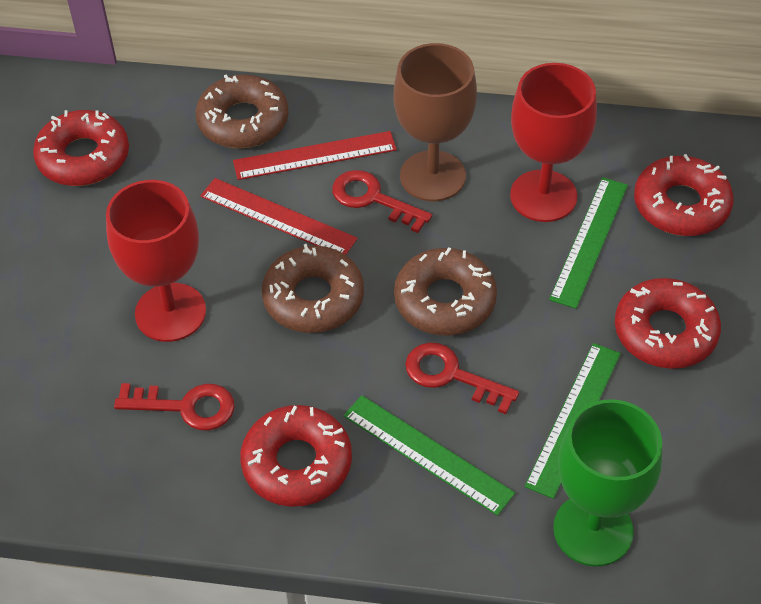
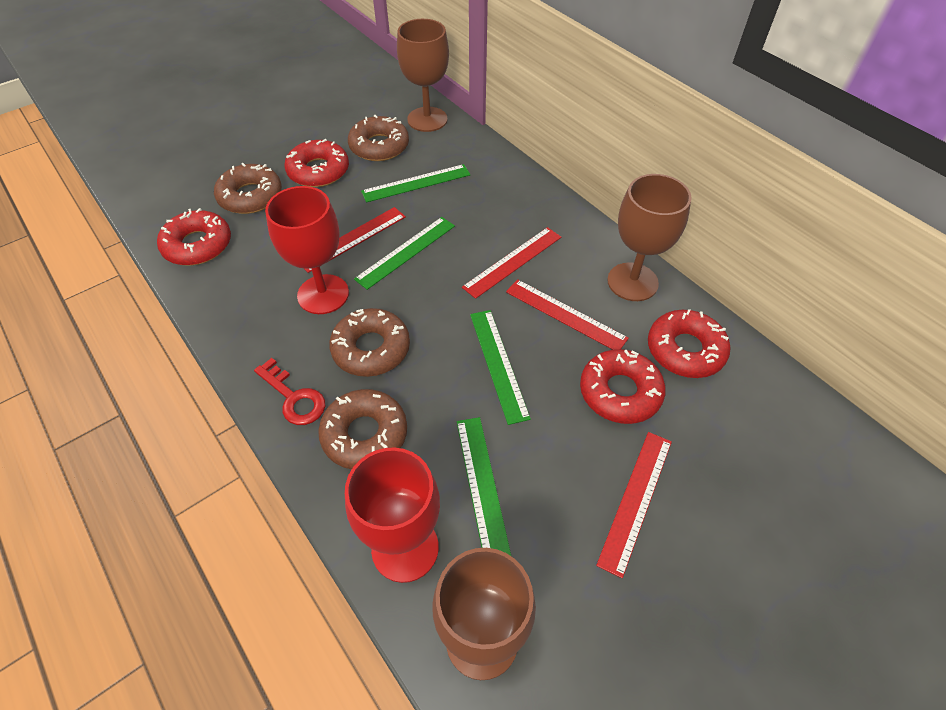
brown donut: [196,75,289,148] [262,244,364,333] [394,247,497,336] = 3 -> [214,163,282,214] [318,389,407,469] [329,308,410,377] [348,115,409,161] = 4
brown goblet: [393,43,477,201] = 1 -> [397,19,449,132] [432,548,536,680] [607,174,692,301] = 3
green goblet: [553,399,662,566] = 1 -> none = 0
green ruler: [344,395,515,516] [525,343,621,499] [549,177,628,309] = 3 -> [354,217,455,290] [361,164,470,203] [457,417,512,557] [470,310,531,425] = 4
red key: [114,383,235,431] [332,170,432,233] [405,342,519,414] = 3 -> [254,358,325,425] = 1
red ruler: [200,178,358,255] [233,131,397,180] = 2 -> [304,207,406,273] [462,227,561,299] [506,279,629,350] [596,432,672,578] = 4

